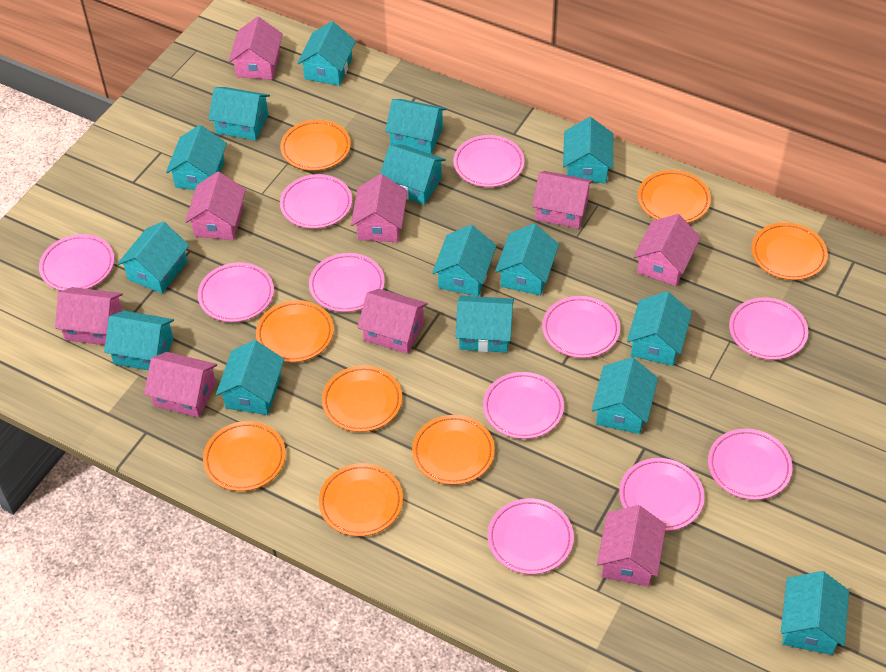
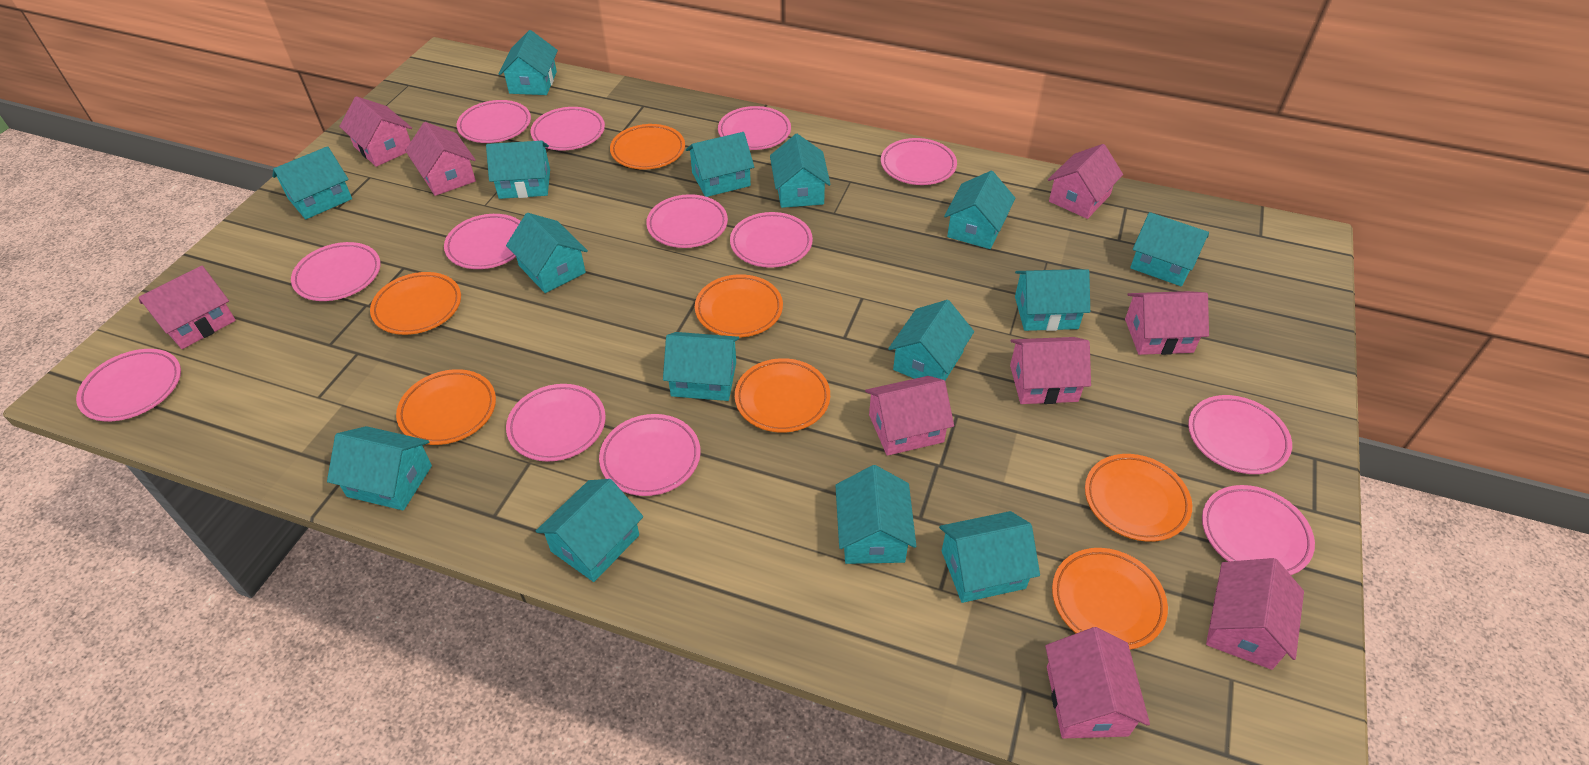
orange plate: [203,421,286,491] [256,300,334,362] [281,120,351,171] [319,463,403,537] [322,365,402,432] [412,415,495,485] [638,170,711,223] [752,222,828,280] = 8 -> [370,272,461,335] [396,369,496,445] [610,124,685,169] [695,274,783,338] [735,358,830,432] [1052,548,1168,650] [1085,454,1192,542] = 7
pink plate: [39,234,114,291] [198,263,274,322] [280,174,352,229] [309,253,385,312] [453,135,524,187] [483,372,564,439] [488,499,574,574] [542,296,620,358] [619,458,704,531] [708,429,792,500] [729,297,808,360] = 11 -> [76,349,181,421] [291,242,381,301] [444,214,521,269] [457,100,531,143] [506,384,606,461] [531,107,605,150] [599,414,700,496] [646,194,728,248] [718,106,791,150] [730,212,813,268] [881,138,957,185] [1188,395,1292,474] [1202,485,1315,575] = 13

